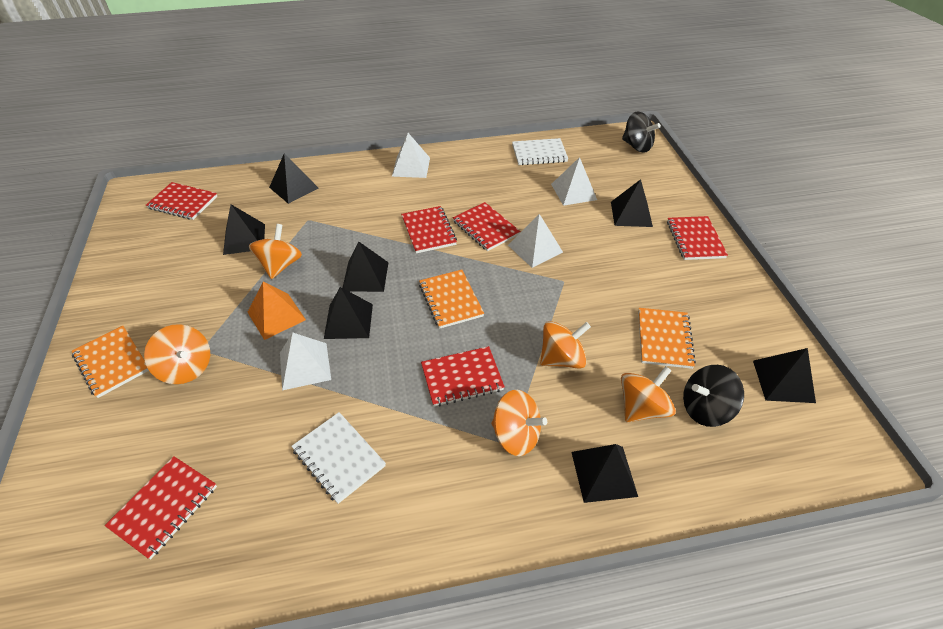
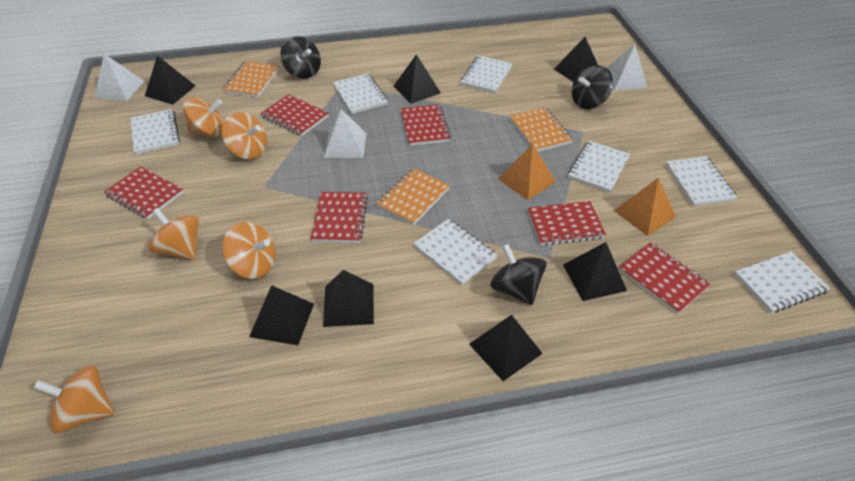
black spinning top: [622,111,661,153] [683,365,744,427] = 2 -> [280,36,321,79] [490,244,547,305] [572,65,613,109] = 3
orange pyramid: [248,282,306,340] = 1 -> [498,144,556,200] [614,177,676,236] = 2
white notebook: [291,412,386,504] [512,138,568,165] = 2 -> [130,109,180,155] [333,74,388,114] [413,219,497,285] [460,56,512,93] [568,141,630,193] [666,156,737,206] [734,251,830,313] = 7
white pyramid: [280,332,331,390] [392,133,430,178] [508,214,563,268] [551,157,597,206] = 4 -> [95,54,144,101] [324,109,367,158] [607,44,648,90] = 3

